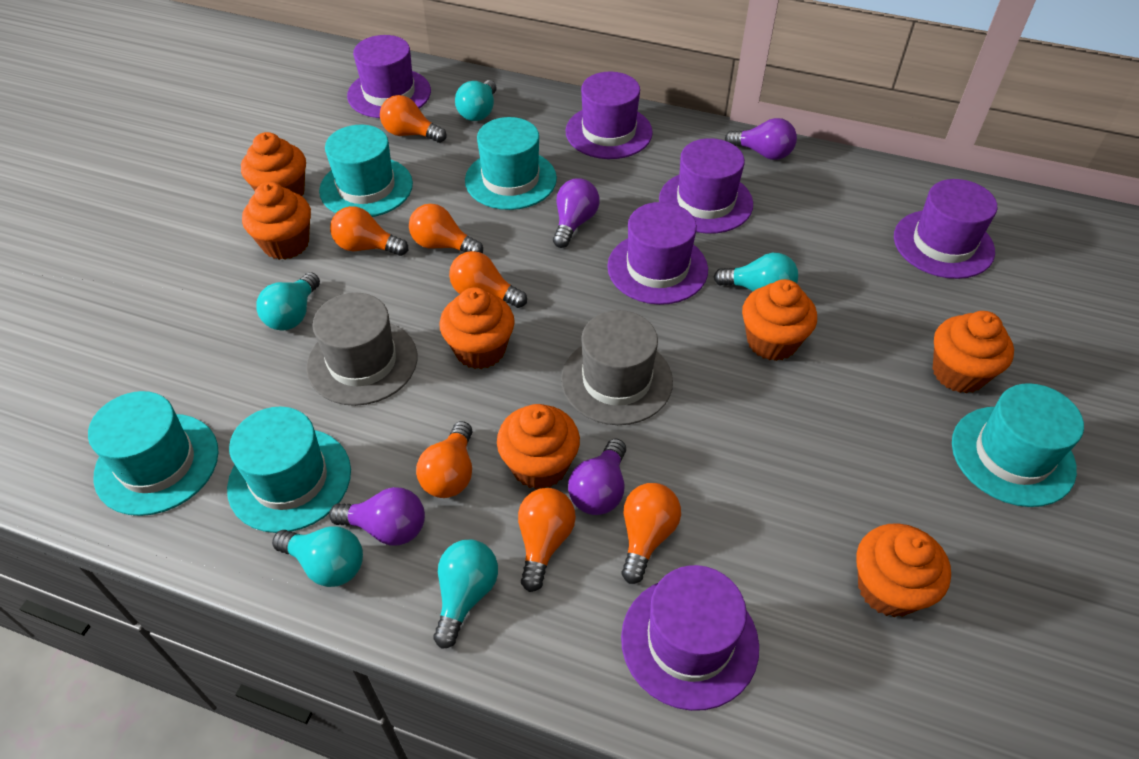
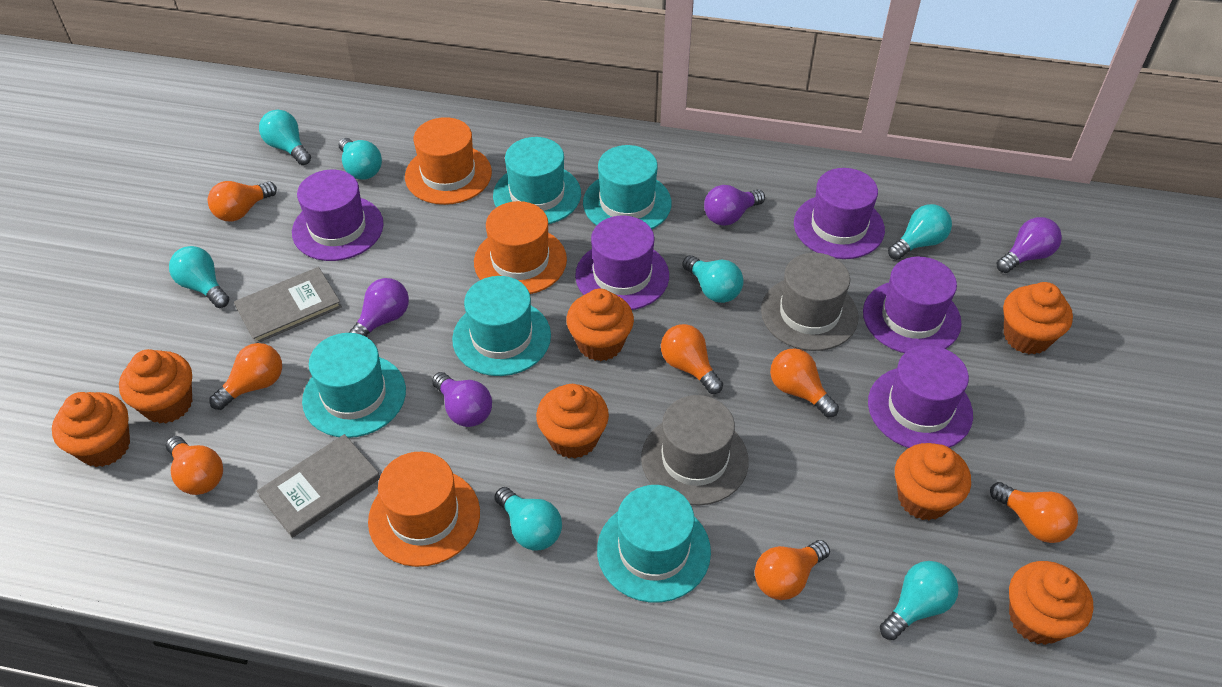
grey book: none = 0 -> [234,267,342,343] [257,434,380,538] = 2
orange hat: none = 0 -> [368,452,480,567] [405,117,492,205] [474,201,567,294] = 3
purple hat: [347,35,431,118] [566,72,653,159] [607,202,708,305] [621,565,759,711] [659,138,753,234] [894,179,997,279] = 6 -> [292,170,384,261] [575,216,669,310] [794,168,885,259] [863,256,962,353] [868,345,973,448] = 5
turquoise light bulb: [256,272,320,330] [272,526,363,587] [433,539,498,649] [455,80,497,121] [714,253,798,291] = 5 -> [169,246,229,308] [259,110,311,165] [339,138,382,180] [494,487,562,551] [682,255,744,303] [880,561,958,640] [888,204,952,260] = 7

